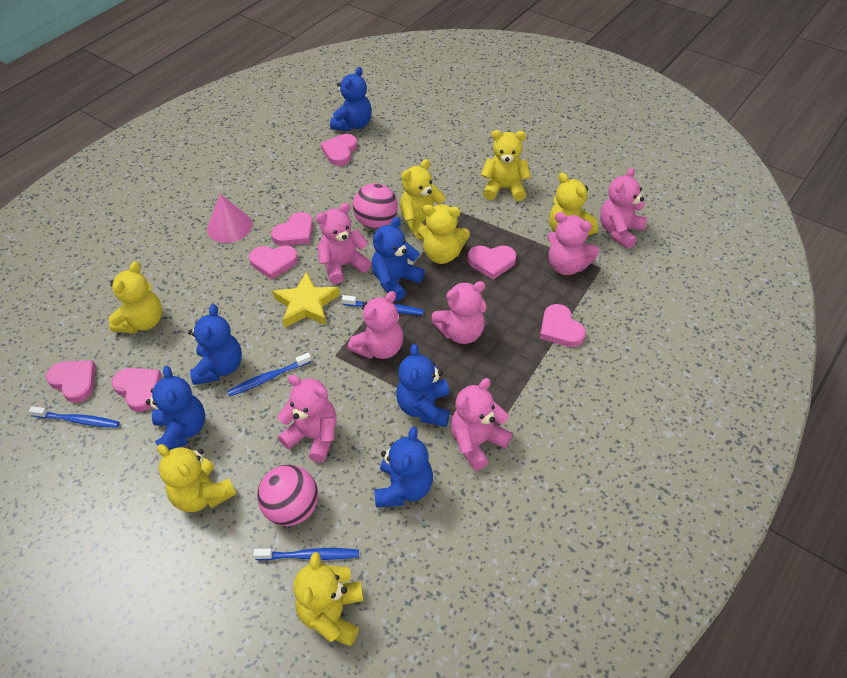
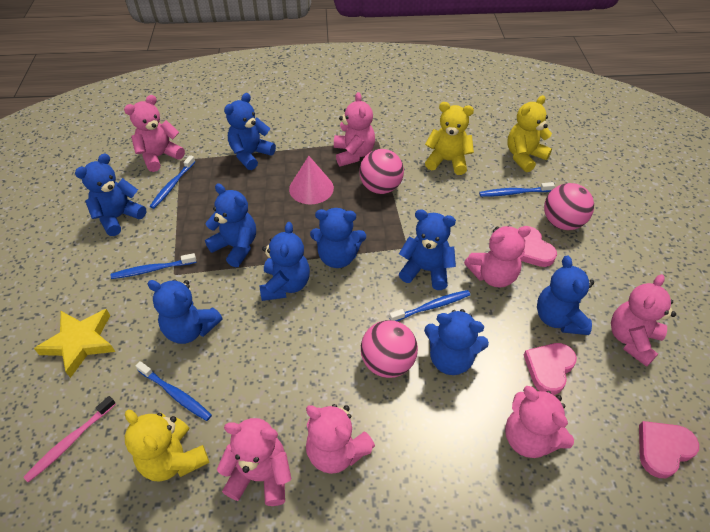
blue teddy bear: [146,366,205,451] [188,304,242,385] [330,67,372,131] [372,217,425,301] [375,427,433,507] [396,344,450,427] = 6 -> [75,154,146,236] [147,280,223,344] [205,183,256,267] [224,93,276,170] [260,222,310,301] [310,208,366,268] [399,209,456,290] [424,309,489,375] [537,256,594,335] = 9
blue toothbrush: [29,406,120,428] [227,353,312,396] [253,548,359,561] [342,295,424,315] = 4 -> [111,253,196,279] [135,361,212,421] [149,155,195,209] [389,290,470,321] [479,182,555,197] = 5
pink ball: [257,465,318,526] [353,183,398,229] = 2 -> [359,149,404,194] [361,320,418,378] [544,183,594,230] = 3
pink heart: [46,360,96,403] [112,368,162,412] [249,245,298,280] [271,212,313,246] [321,134,357,166] [468,245,516,279] [540,304,586,347] = 7 -> [518,226,557,267] [524,343,577,395] [639,421,699,478] = 3
pink toothbrush: none = 0 -> [23,396,116,482] = 1
yellow teddy bear: [109,261,162,334] [157,444,236,512] [294,552,364,646] [400,159,446,240] [417,204,470,264] [481,130,531,201] [549,173,598,236] = 7 -> [125,410,210,482] [425,102,474,175] [507,95,552,172] = 3

